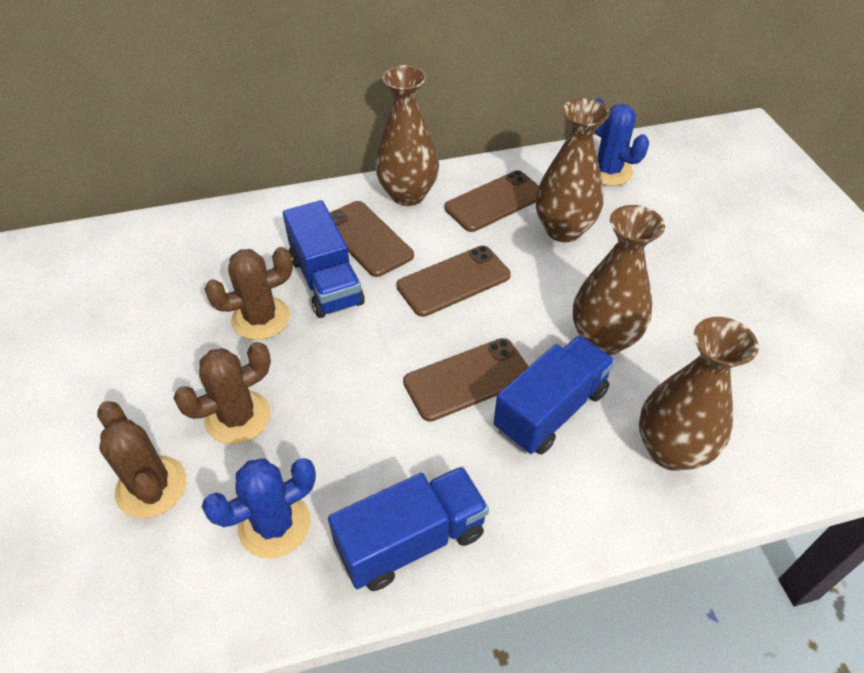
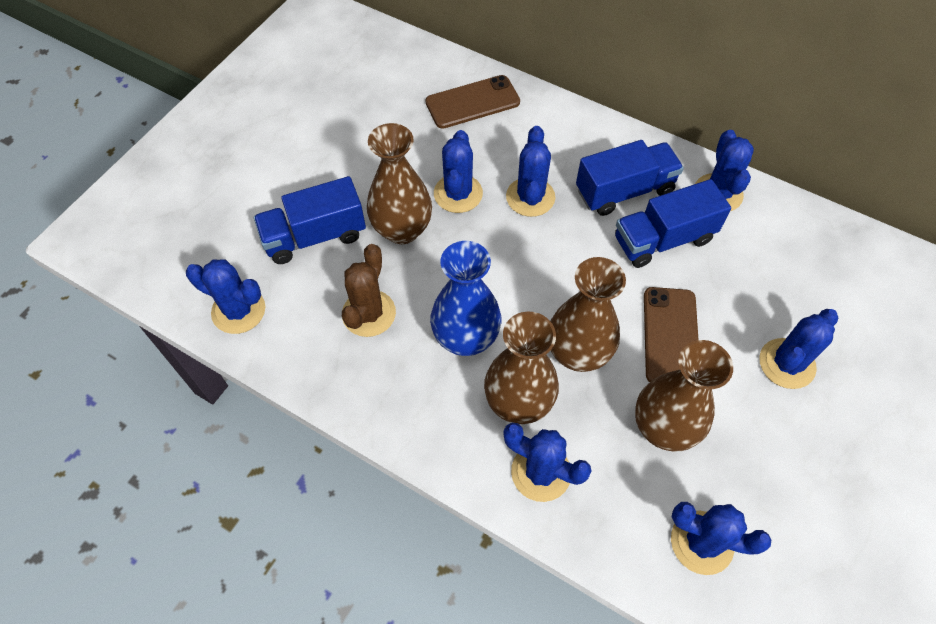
blue cactus: [202,458,316,559] [594,98,649,186] = 2 -> [186,259,266,334] [434,130,483,213] [503,423,592,502] [506,126,556,217] [671,502,771,575] [695,130,754,211] [759,309,838,389] = 7
blue vase: none = 0 -> [430,241,501,356] = 1
brown cactus: [97,401,186,518] [173,342,271,445] [204,247,293,340] = 3 -> [342,244,396,337] = 1
brown phone: [330,201,414,277] [396,246,511,317] [403,338,529,422] [444,170,539,232] = 4 -> [425,75,520,129] [644,287,698,382] = 2

